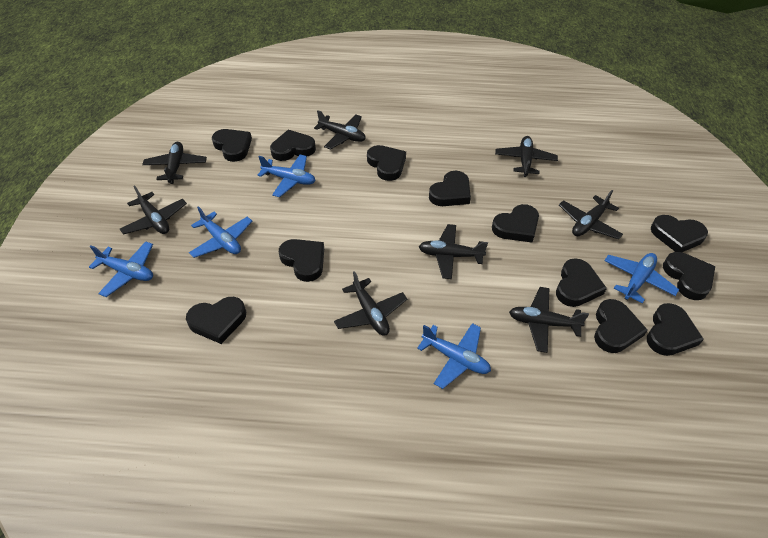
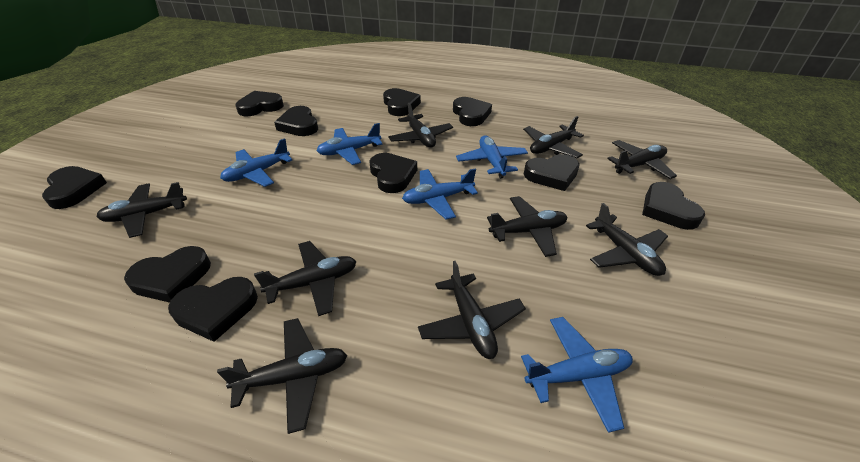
black heart: [186,297,246,344] [212,129,252,162] [270,130,316,161] [279,239,324,282] [367,145,406,181] [429,171,471,206] [492,204,539,243] [556,258,607,307] [594,299,648,353] [647,303,704,356] [651,215,708,252] [663,252,715,300] = 12 -> [42,166,107,209] [124,246,211,303] [168,277,258,342] [235,91,284,117] [274,106,318,136] [369,153,417,193] [383,88,421,116] [453,97,492,126] [524,154,580,191] [642,182,705,230] = 10
black plane: [120,186,187,235] [142,142,207,184] [314,110,366,150] [334,271,407,336] [419,224,488,279] [495,136,558,177] [509,287,589,353] [559,190,623,239] = 8 -> [96,182,187,238] [217,318,347,434] [254,241,357,316] [388,103,453,148] [418,261,526,359] [487,196,567,257] [523,116,584,158] [586,203,668,276] [607,140,677,179] = 9

